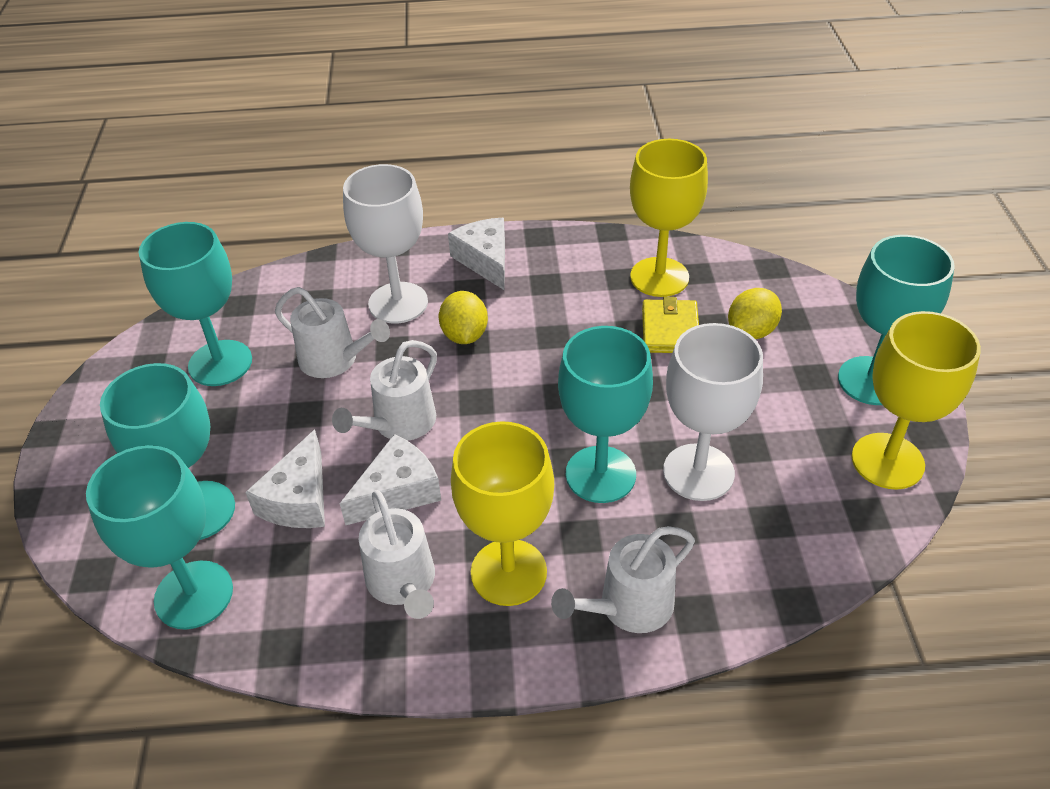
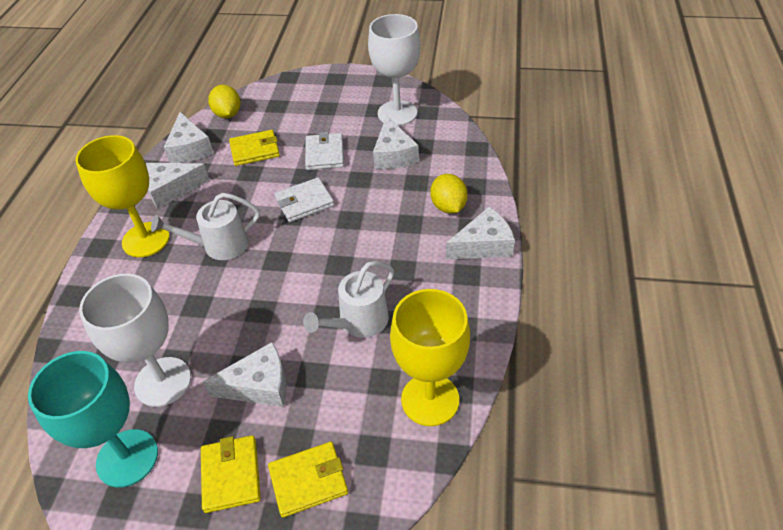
turquoise goblet: [86,445,233,629] [100,363,235,540] [139,222,252,386] [558,326,653,503] [838,235,955,405] = 5 -> [28,351,158,488] = 1
white cheese: [245,429,325,528] [340,434,442,525] [448,218,505,291] = 3 -> [146,163,210,209] [164,112,213,163] [203,342,287,407] [373,116,419,169] [446,207,515,259] = 5
white wallet: none = 0 -> [274,177,334,222] [305,132,344,170] = 2
white watering can: [275,287,390,378] [332,340,437,441] [359,490,435,619] [551,526,695,633] = 4 -> [151,193,260,260] [303,261,394,338] = 2
yellow goblet: [451,421,554,606] [630,139,708,297] [852,311,981,489] = 3 -> [75,135,170,257] [390,289,470,426] = 2
yellow wallet: [642,297,699,353] = 1 -> [201,435,261,513] [229,130,280,166] [268,442,348,517] = 3

